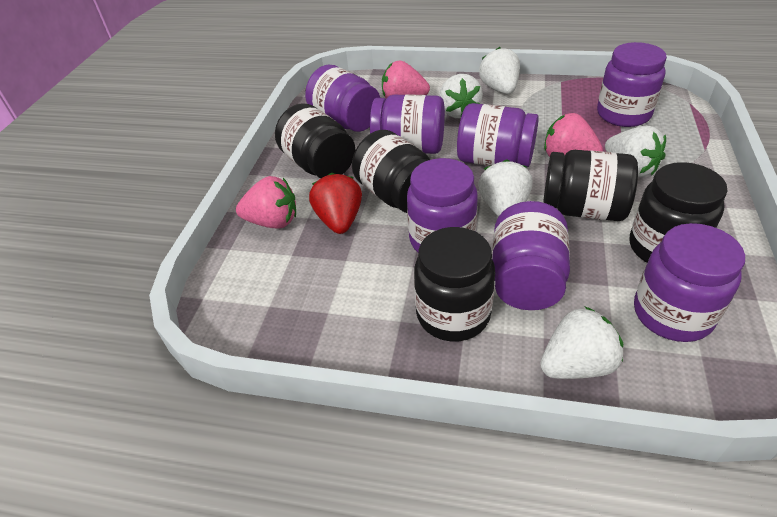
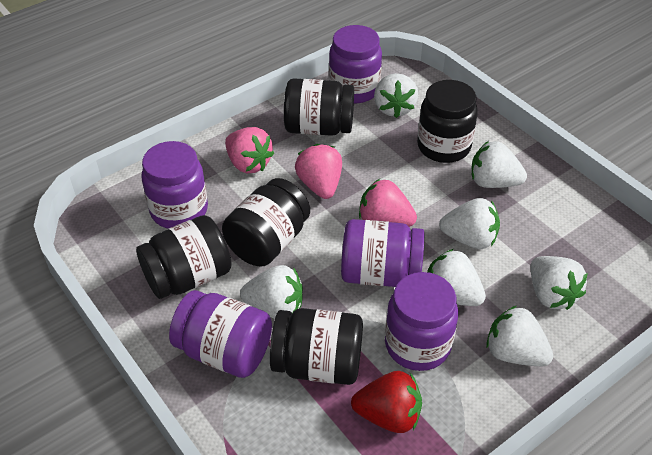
purple jar: [305,65,380,132] [370,94,445,154] [407,158,478,252] [457,103,539,167] [492,201,570,310] [597,42,667,127] [634,223,745,342] = 7 -> [141,141,208,229] [169,290,272,378] [329,25,382,104] [341,219,424,287] [385,272,458,371] = 5
white strawberry: [439,74,483,118] [478,159,532,217] [479,47,520,94] [540,307,623,379] [605,126,666,177] = 5 -> [240,265,303,319] [374,73,418,118] [427,249,486,306] [439,198,500,249] [471,141,527,188] [486,306,553,366] [530,256,588,310] = 7

